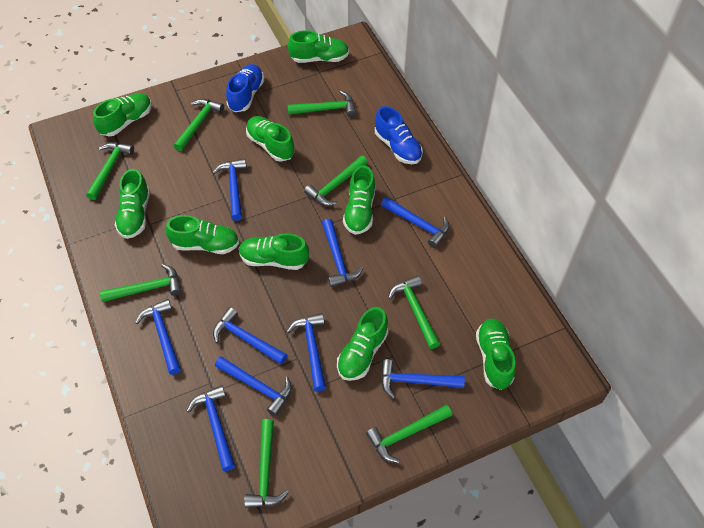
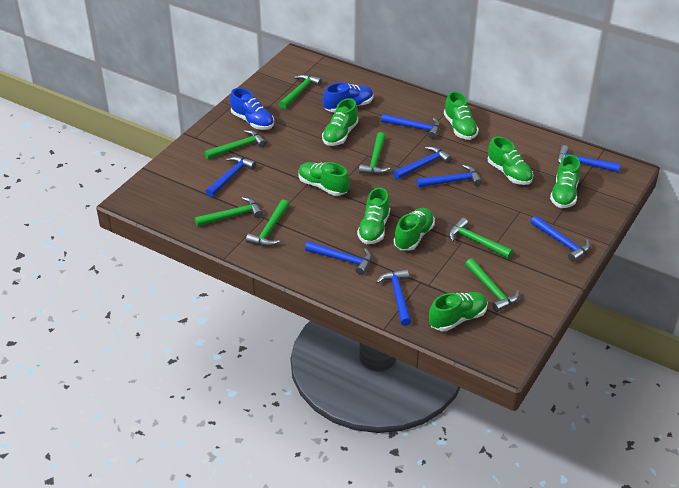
blue hammer: [135,299,181,375] [187,385,235,471] [213,158,247,221] [213,307,287,364] [215,356,292,416] [287,313,326,391] [322,219,363,287] [381,197,449,248] [381,359,465,399] = 9 -> [206,156,256,197] [305,241,372,275] [376,269,412,326] [381,114,440,139] [393,146,452,179] [417,165,482,188] [531,216,590,262] [557,145,620,172] = 8
green hammer: [86,142,134,200] [100,264,182,302] [174,99,224,151] [244,419,289,508] [288,91,356,117] [304,155,368,206] [366,405,452,463] [388,275,440,349] = 8 -> [195,197,263,227] [204,130,267,159] [246,200,289,247] [279,74,322,109] [359,132,390,175] [449,218,513,259] [465,258,519,312] = 7
green shoe: [93,93,152,136] [115,169,150,239] [166,215,239,254] [239,233,309,270] [246,116,295,162] [288,30,349,63] [337,307,389,381] [343,165,375,235] [476,318,516,390] = 9 -> [299,162,350,196] [322,98,358,146] [357,188,390,244] [393,208,435,251] [429,292,488,331] [444,91,479,140] [488,137,533,185] [550,155,580,208] = 8

